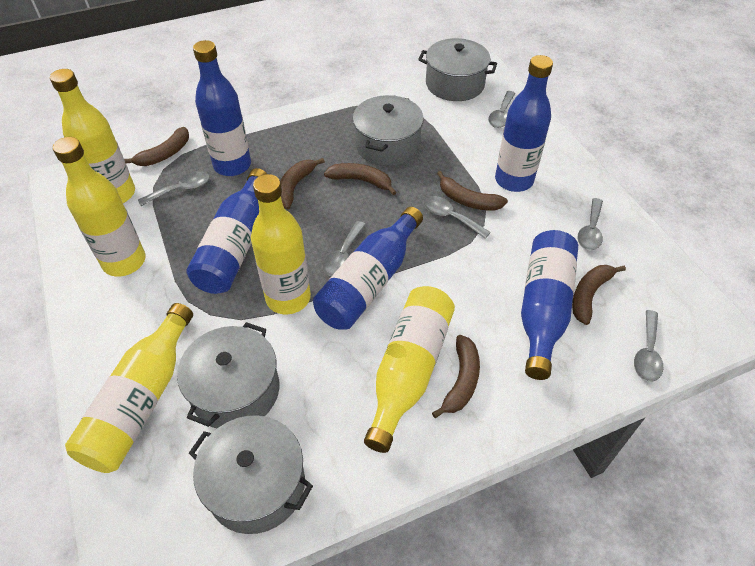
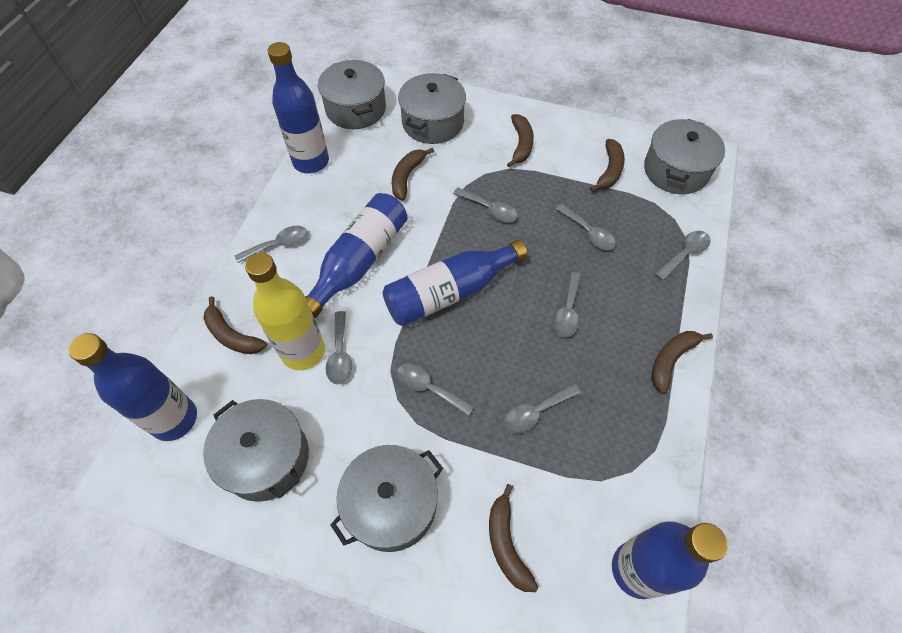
grey pot: [177,322,280,428] [189,415,313,534] [353,95,424,166] [418,38,497,101] = 4 -> [203,399,309,502] [318,60,386,129] [330,445,443,552] [398,73,466,144] [644,119,725,194] = 5
grey spoon: [138,171,210,206] [323,221,366,276] [423,196,491,239] [488,91,515,128] [578,198,603,250] [634,310,664,382] = 6 -> [235,226,308,263] [326,311,352,384] [396,364,474,416] [453,188,518,222] [504,383,581,434] [553,272,581,337] [556,204,616,250] [655,231,711,280] = 8
yellow bottle: [50,69,135,203] [53,137,145,277] [65,303,193,473] [251,174,311,314] [364,286,455,453] = 5 -> [245,253,325,370] = 1

